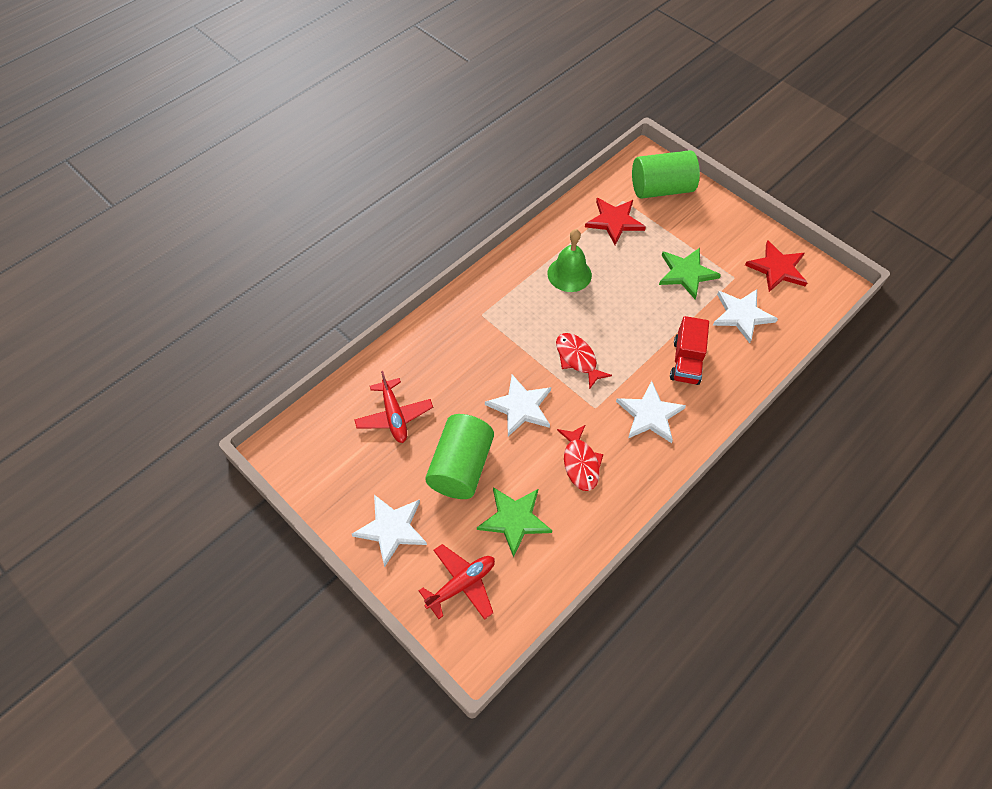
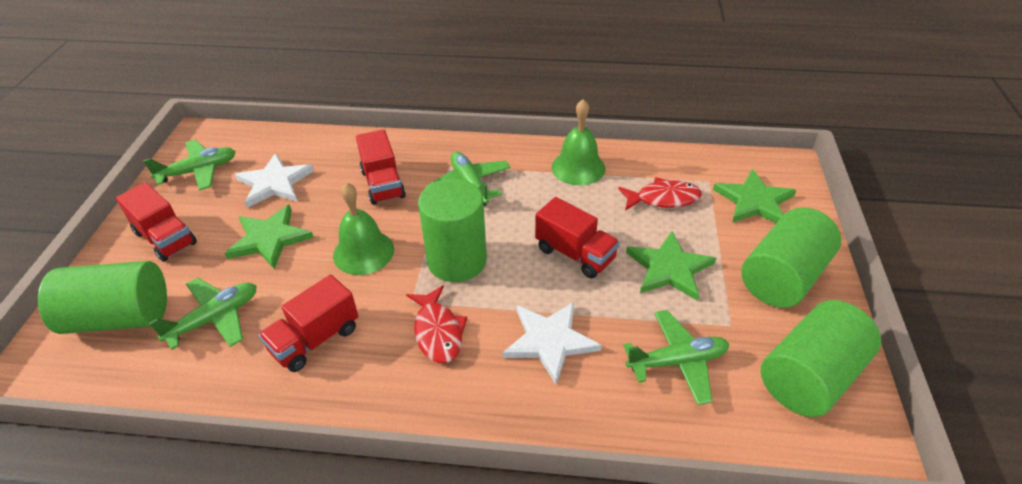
green bell: [547,229,592,292] = 1 -> [333,182,394,275] [552,99,605,186] = 2
green cylinder: [425,414,494,499] [632,150,700,199] = 2 -> [38,261,167,334] [418,179,487,282] [741,207,841,308] [761,300,881,417] = 4
green plane: none = 0 -> [143,140,236,190] [149,278,256,350] [426,151,511,206] [623,310,729,405] = 4
green star: [477,487,552,558] [659,248,721,299] = 2 -> [225,205,314,269] [626,231,716,301] [713,169,796,223] = 3
red plane: [354,371,433,443] [419,544,495,620] = 2 -> none = 0
red star: [585,198,646,245] [745,241,807,292] = 2 -> none = 0
red truck: [670,316,709,385] = 1 -> [116,182,197,262] [259,275,358,372] [356,129,406,205] [535,197,620,278] = 4
white star: [352,495,427,567] [485,375,551,437] [616,381,686,443] [713,289,778,343] = 4 -> [235,153,314,208] [502,302,602,385] = 2

